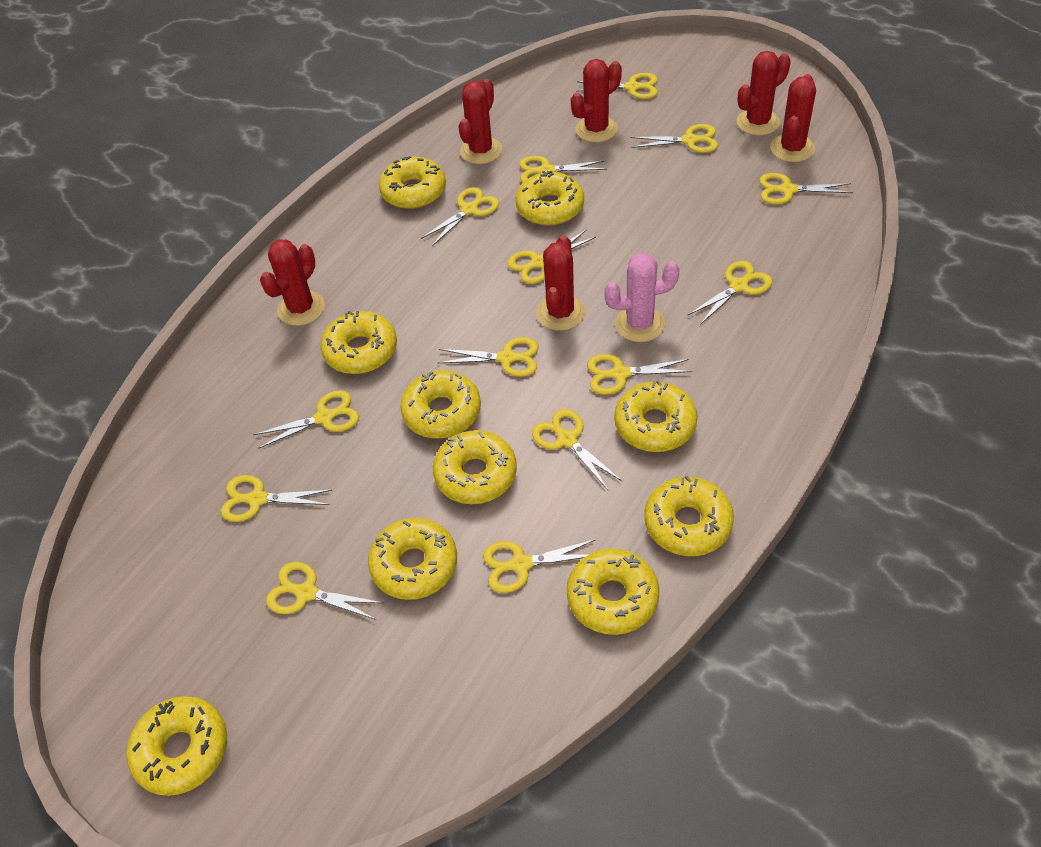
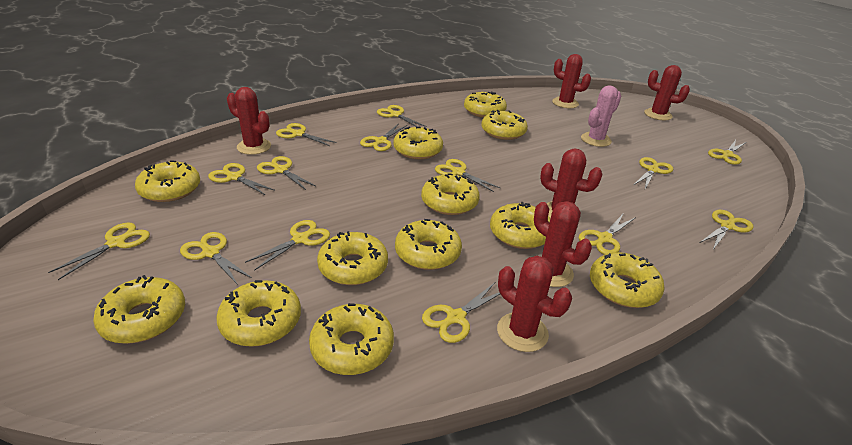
yellow donut: [127,696,227,796] [320,311,397,374] [368,518,457,600] [379,156,446,209] [400,370,481,438] [433,430,517,504] [515,171,584,226] [567,548,659,635] [614,380,698,452] [645,476,734,556] = 10 -> [93,275,185,344] [135,160,200,202] [216,280,301,347] [309,303,394,375] [317,231,388,285] [393,127,443,159] [395,219,462,270] [421,173,480,215] [464,91,507,118] [481,110,528,140] [490,202,550,249] [590,252,665,308] = 12

